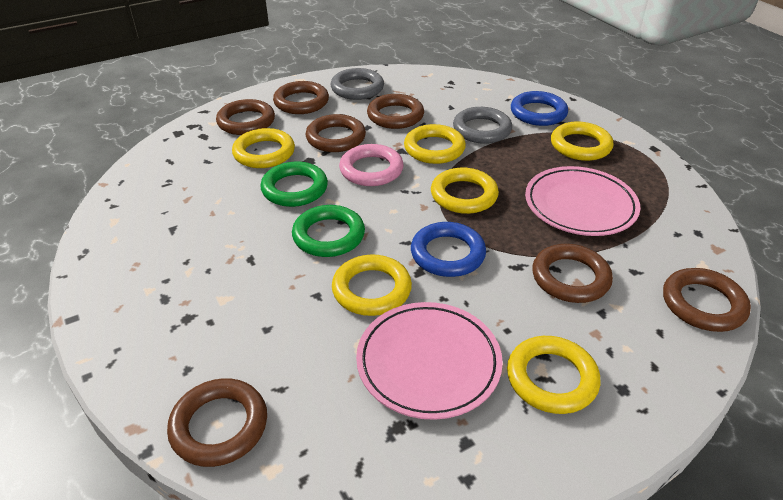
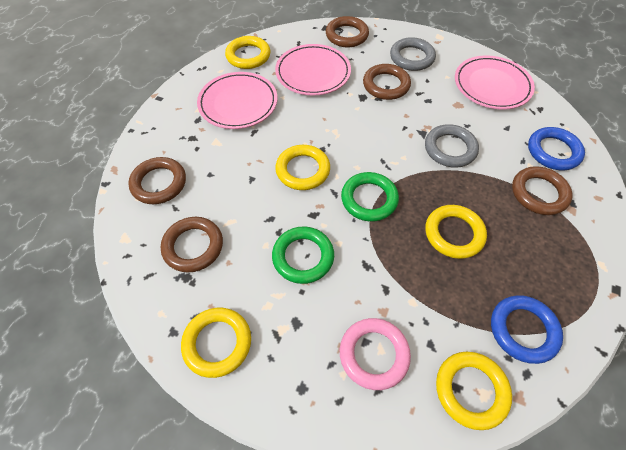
brown ring: [167,378,267,467] [216,99,275,135] [273,81,329,114] [306,114,366,152] [367,94,424,129] [532,244,613,303] [663,268,751,332] = 7 -> [128,157,186,204] [161,217,223,272] [326,16,369,47] [363,64,411,100] [512,166,573,215] = 5
pink plate: [356,302,503,420] [525,166,641,236] = 2 -> [197,72,277,129] [275,44,351,96] [455,56,535,109] = 3
yellow ring: [232,128,295,168] [332,254,412,316] [404,124,466,164] [431,168,499,214] [507,336,600,414] [551,122,614,161] = 6 -> [181,308,251,378] [225,36,270,69] [275,145,330,190] [425,205,487,259] [436,352,512,430] = 5

